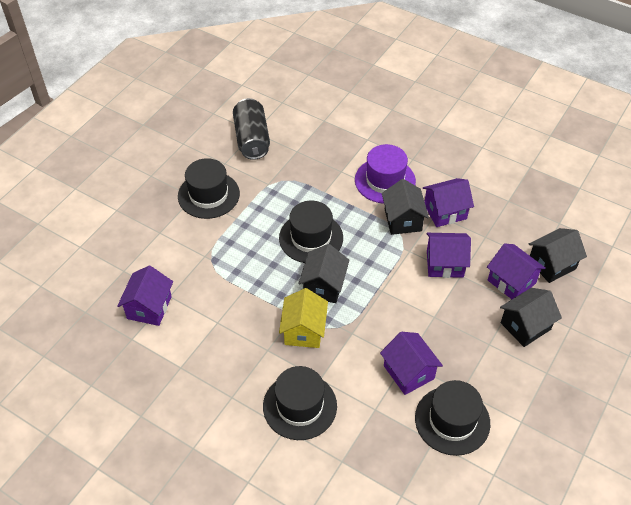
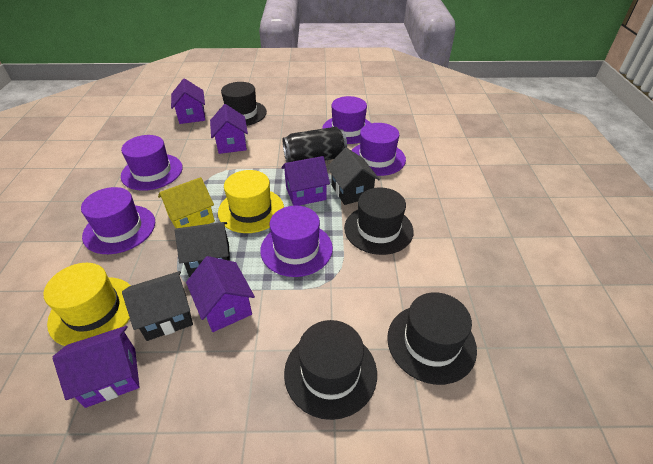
black house: [298,244,350,303] [382,179,429,235] [500,288,562,347] [529,228,587,283] = 4 -> [122,271,193,341] [175,222,230,277] [327,147,380,205] = 3
purple hat: [355,144,416,204] = 1 -> [81,187,155,254] [121,135,183,191] [260,206,333,277] [322,96,371,144] [351,123,406,176] = 5
yellow hat: none = 0 -> [43,263,131,346] [218,170,284,233] = 2

